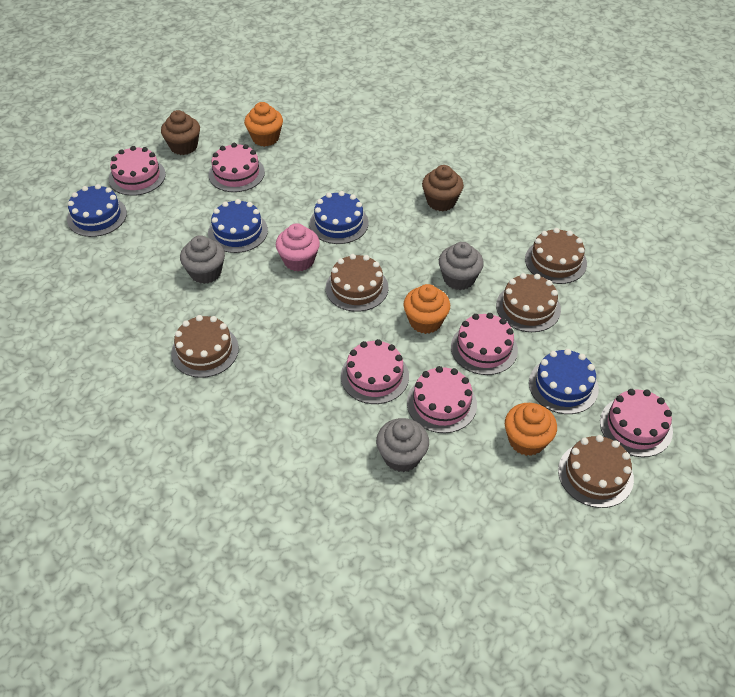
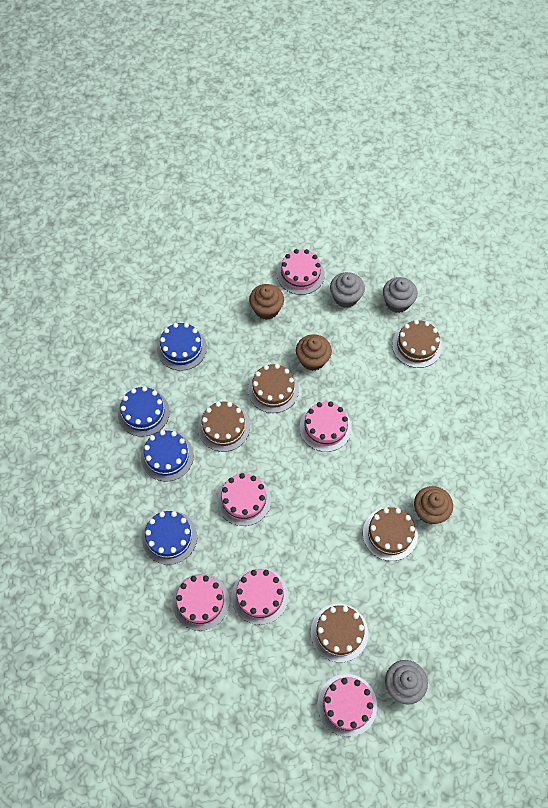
brown cupcake: [161,110,200,155] [422,165,464,211] = 2 -> [249,284,284,320] [296,334,332,371] [414,486,453,524] = 3
orange cupcake: [244,102,283,147] [403,284,450,334] [505,403,557,456] = 3 -> none = 0
pink cupcake: [276,223,320,272] = 1 -> none = 0

